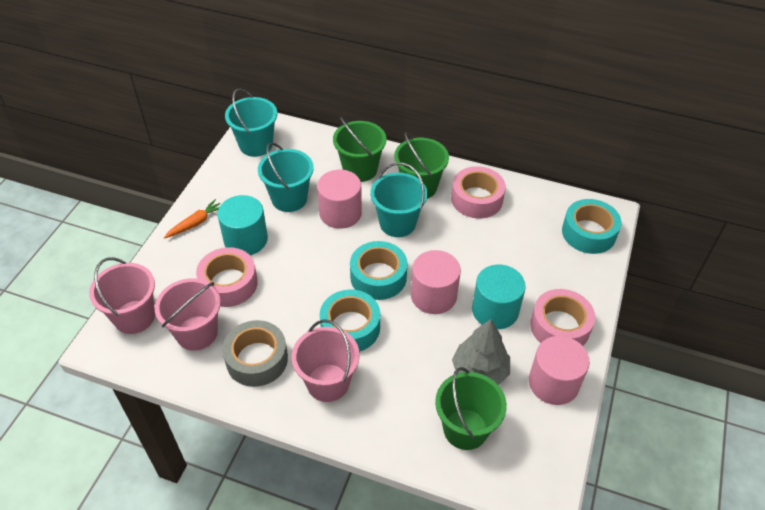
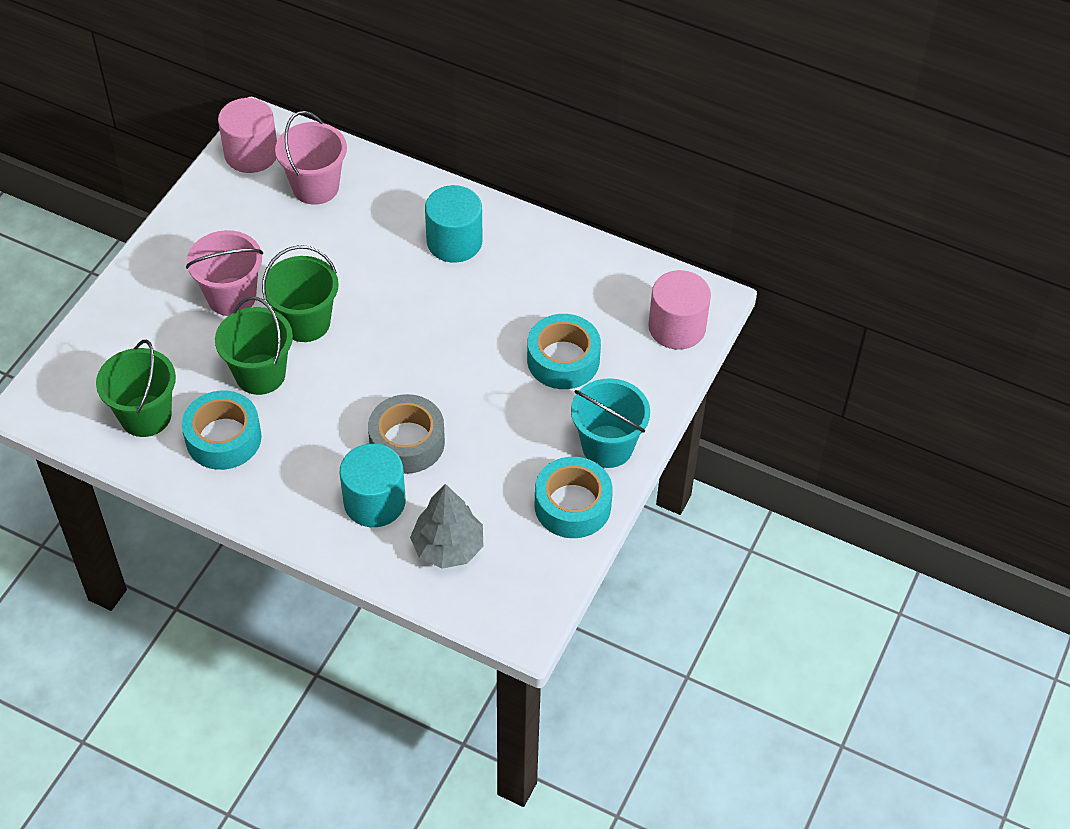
orange carrot: [164,199,220,239] = 1 -> none = 0
pink bucket: [89,257,155,334] [155,278,221,351] [292,319,360,402] = 3 -> [186,230,263,316] [275,111,347,205] = 2
pink cylinder: [317,170,362,229] [411,250,461,314] [529,336,590,405] = 3 -> [218,98,277,173] [648,270,711,350] = 2
pink tape: [196,247,258,307] [451,166,506,219] [530,289,595,346] = 3 -> none = 0
turquoise bucket: [225,89,277,157] [258,142,314,212] [370,162,427,237] = 3 -> [571,378,650,468] = 1

